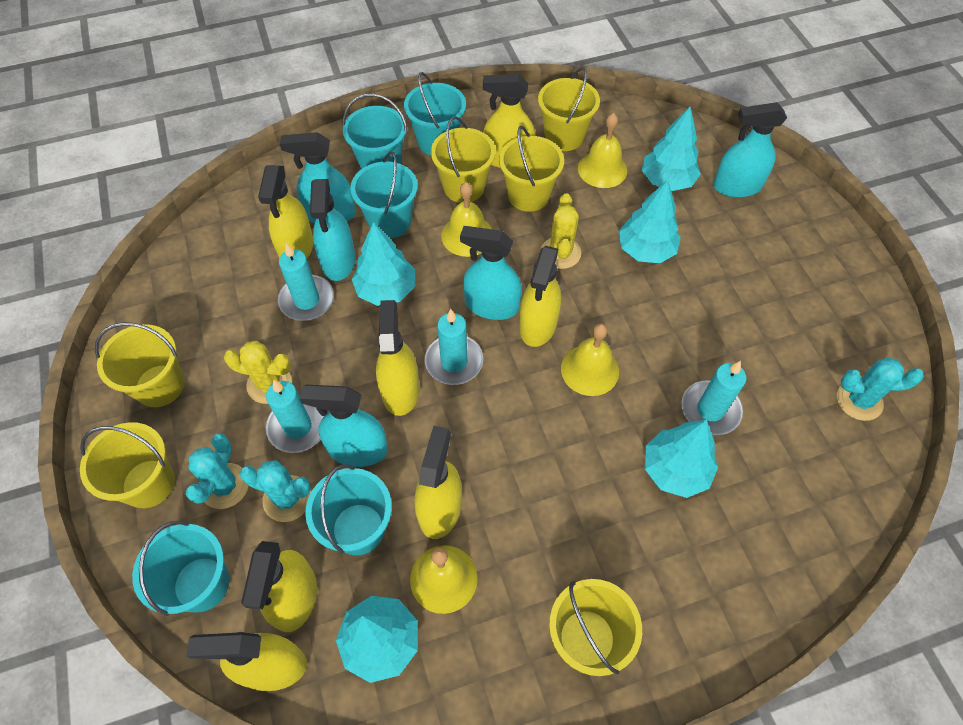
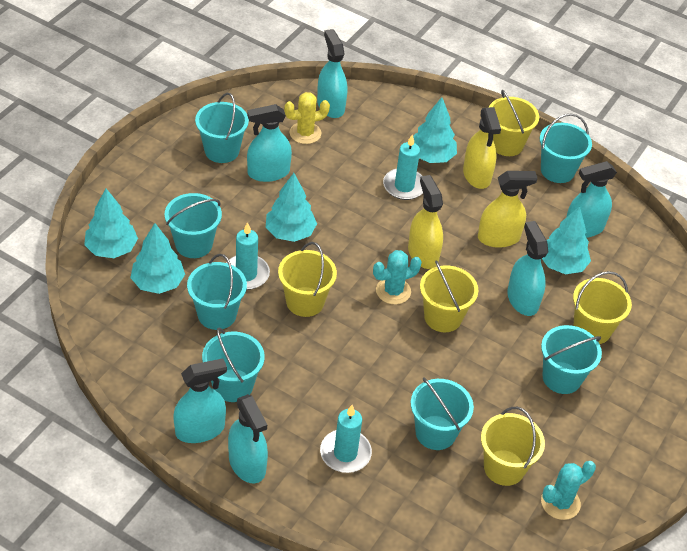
turquoise bucket: [132,521,229,616] [305,464,392,555] [342,93,407,169] [350,151,418,238] [404,72,466,155] = 5 -> [165,193,222,258] [187,254,247,330] [195,93,249,163] [202,327,265,402] [411,377,474,450] [540,113,592,183] [541,325,602,394] = 7
turquoise cactus: [186,433,248,509] [239,460,311,522] [837,357,924,421] = 3 -> [373,250,422,305] [541,461,596,520] = 2
turquoise candle: [266,380,324,453] [278,243,334,321] [425,309,483,385] [682,361,746,435] = 4 -> [226,222,270,290] [320,405,372,473] [383,135,423,200] = 3
turquoise spray bottle: [280,132,356,223] [299,385,388,467] [310,179,355,281] [460,226,522,320] [713,102,787,198] = 5 -> [173,358,227,443] [228,394,268,483] [247,104,292,182] [317,29,347,118] [507,221,548,316] [566,161,617,238] = 6
yellow bell: [410,545,478,614] [441,182,492,257] [561,323,619,396] [578,113,627,188] = 4 -> none = 0
yellow bucket: [80,422,175,508] [95,322,184,407] [431,116,496,203] [499,126,564,212] [538,67,600,151] [549,579,642,676] = 6 -> [278,242,337,317] [420,260,478,332] [481,407,545,486] [489,90,539,156] [573,271,632,344] = 5
yellow cactus: [224,341,292,404] [541,193,581,269] = 2 -> [284,92,330,144] = 1
yellow spray bottle: [186,632,307,691] [241,541,317,632] [258,165,314,258] [376,300,420,416] [415,426,462,539] [483,74,535,168] [519,246,561,347] = 7 -> [408,175,443,269] [463,107,501,189] [478,171,538,248] = 3

